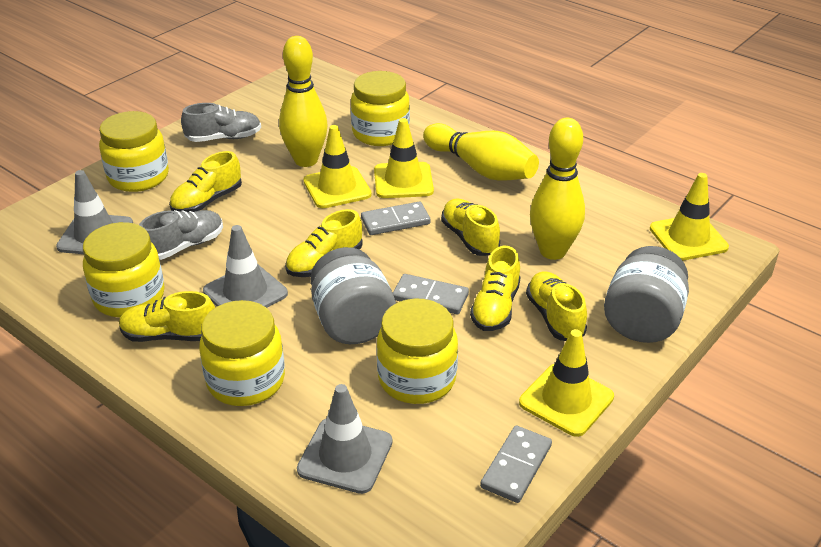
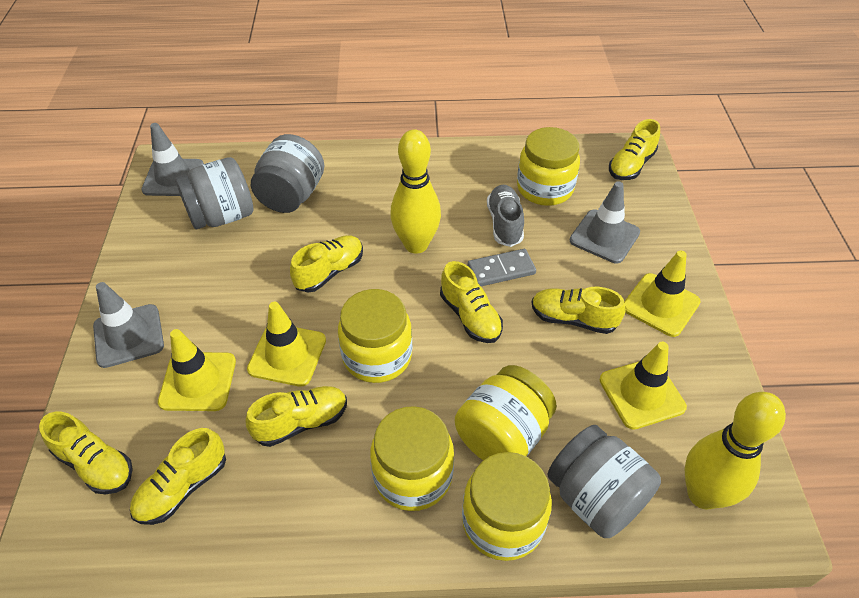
grey domino: [361,202,431,235] [393,274,469,314] [480,425,552,503] = 3 -> [468,249,536,286] = 1
grey jar: [310,247,396,344] [604,246,689,343] = 2 -> [175,157,254,229] [251,134,324,213] [547,425,661,538] = 3
grey shoe: [139,210,223,260] [181,103,261,142] = 2 -> [487,185,524,247] = 1
yellow bowling pin: [279,36,327,167] [423,123,539,181] [530,118,585,260] = 3 -> [390,129,441,254] [684,392,786,509] = 2
yellow shoe: [119,291,215,342] [169,151,242,212] [285,209,363,277] [441,199,500,256] [470,246,521,331] [526,271,587,341] = 6 -> [39,412,133,494] [130,428,226,525] [246,386,347,447] [290,235,363,292] [440,261,503,343] [532,287,625,334] [609,119,660,180] = 7

